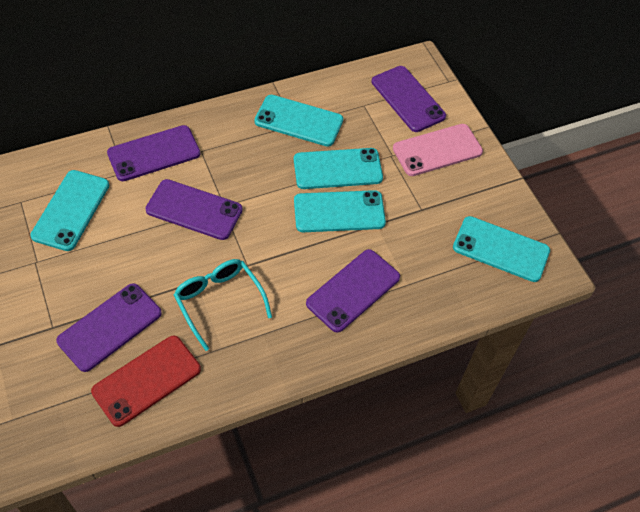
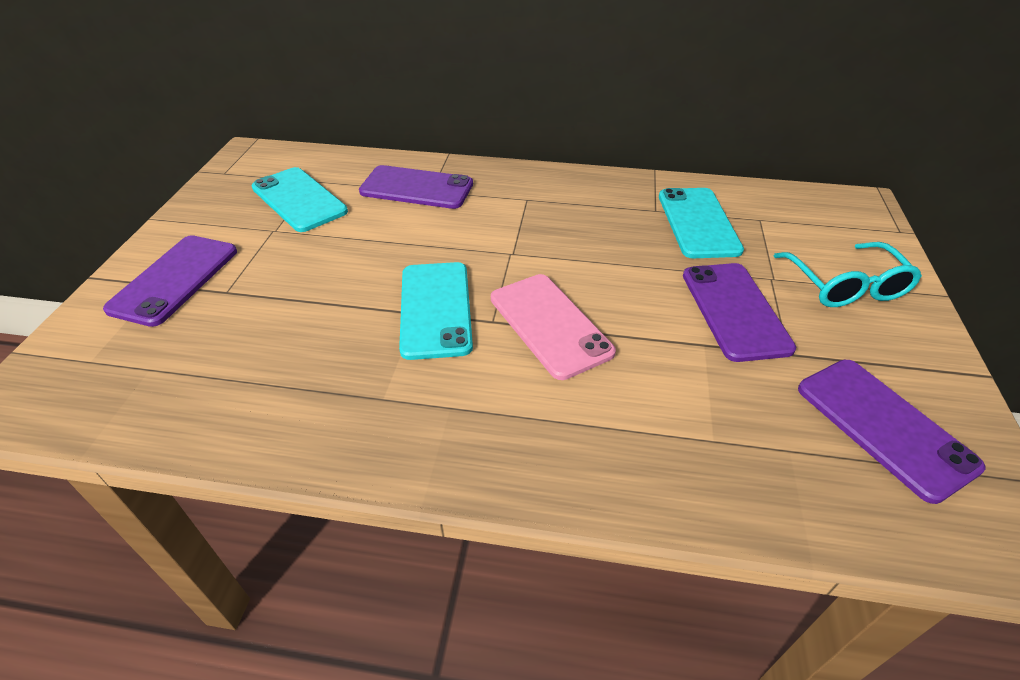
purple phone: [56,283,162,372] [107,125,201,181] [145,179,243,240] [306,249,400,333] [372,66,446,132] = 5 -> [103,235,237,327] [359,165,473,209] [683,263,796,362] [798,360,986,504] = 4
red phone: [91,336,201,427] = 1 -> none = 0
turquoise phone: [30,170,109,251] [254,95,343,146] [294,148,383,189] [294,190,386,232] [453,216,550,282] = 5 -> [252,167,348,232] [399,262,473,360] [659,188,744,258] = 3

